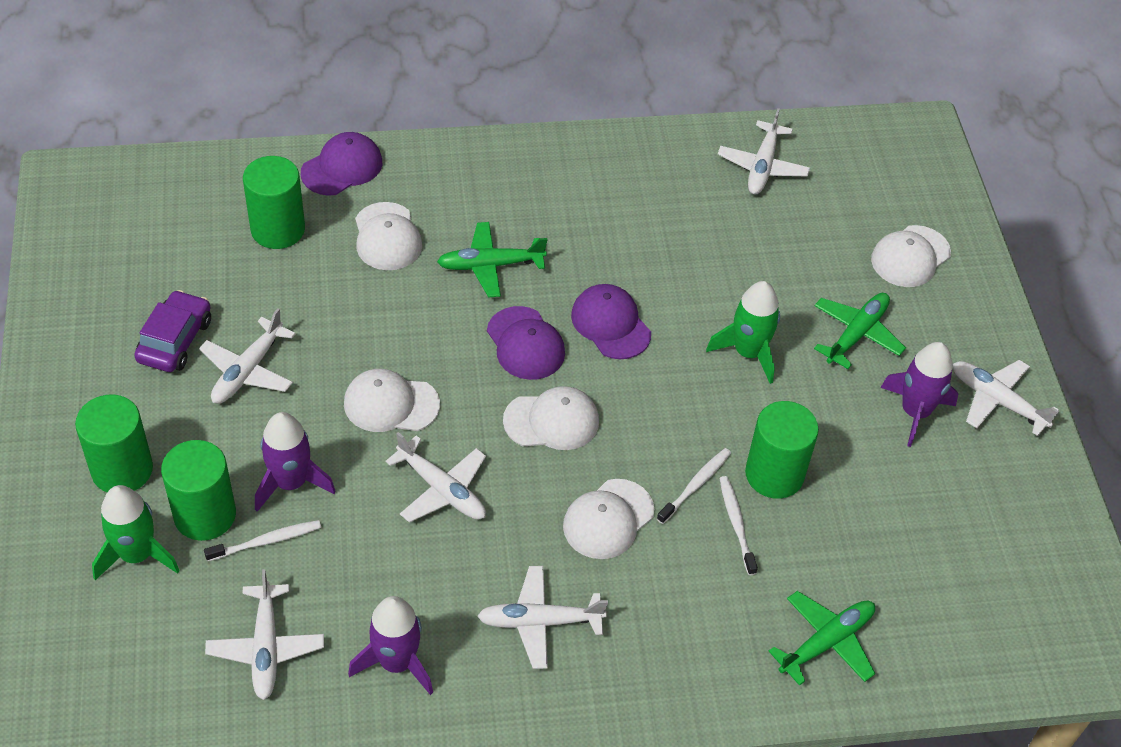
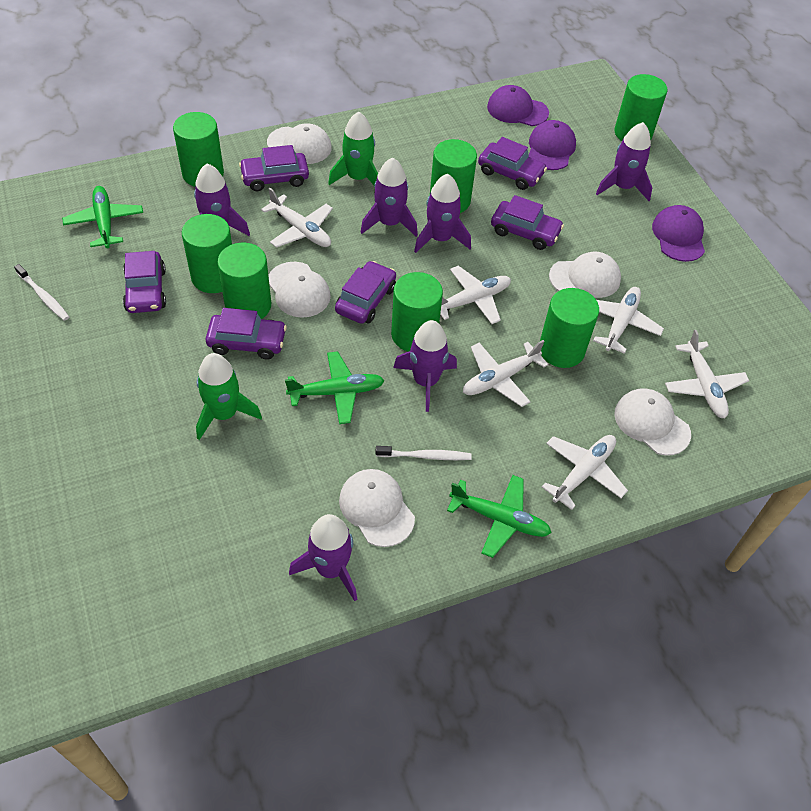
green cylinder: [75,395,153,492] [161,440,236,541] [243,156,305,249] [745,401,819,499] = 4 -> [173,112,224,187] [182,214,232,293] [217,243,271,319] [391,272,443,352] [430,139,477,213] [540,288,599,368] [614,74,667,141] = 7
purple car: [134,290,211,372] = 1 -> [123,251,166,313] [206,308,287,360] [239,145,309,191] [335,261,396,324] [478,137,547,190] [491,195,564,250] = 6
purple rocket: [255,412,336,512] [348,596,433,695] [880,342,958,447] = 3 -> [194,164,250,236] [289,514,357,601] [360,158,418,237] [393,320,457,412] [414,174,471,253] [596,122,652,201] = 6
white toothbrush: [204,520,321,562] [657,448,731,524] [719,476,758,575] = 3 -> [14,264,69,321] [375,446,472,460] = 2

